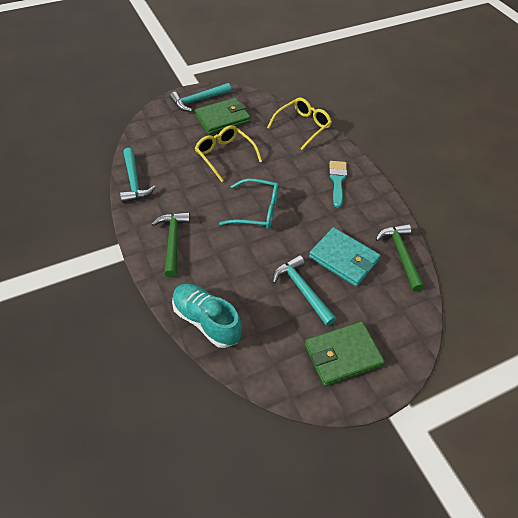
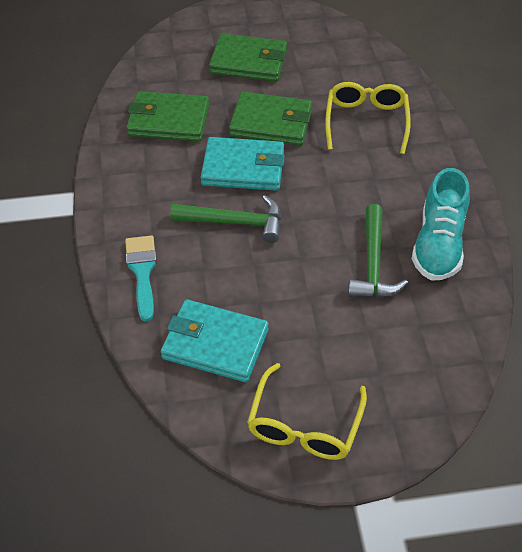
green wallet: [195,98,251,135] [305,321,385,386] = 2 -> [126,91,209,142] [209,33,287,82] [229,92,312,146] = 3
turquoise glasses: [219,178,279,229] = 1 -> none = 0
turquoise hammer: [120,148,156,203] [170,83,231,112] [272,255,336,326] = 3 -> none = 0
turquoise wallet: [309,227,380,287] = 1 -> [161,299,269,382] [201,137,285,191] = 2

